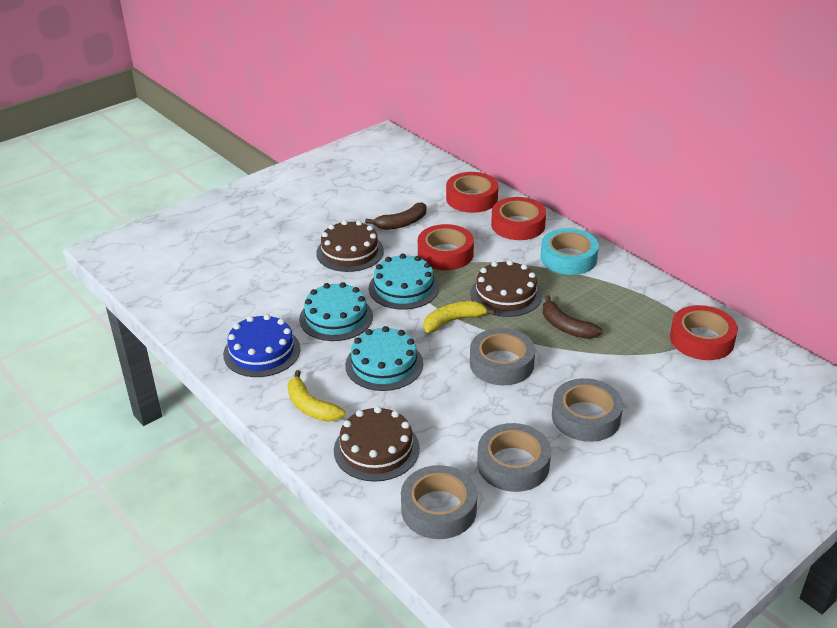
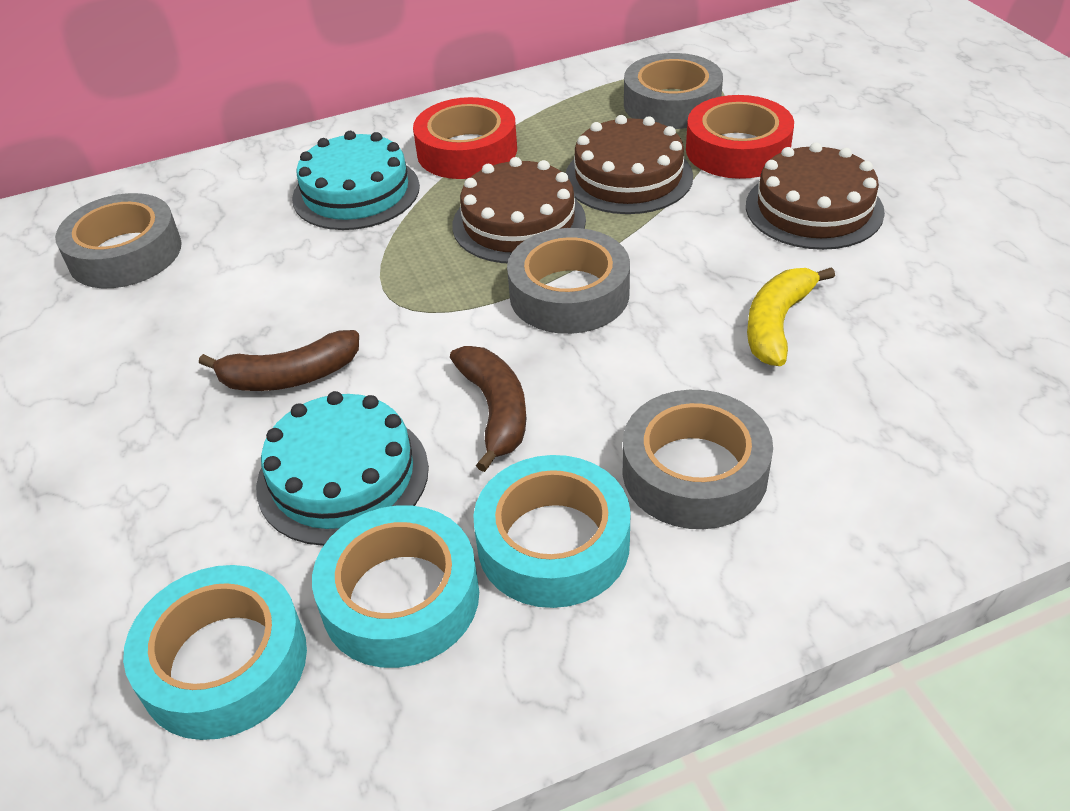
blue cake: [223,314,301,377] = 1 -> none = 0
red tape: [418,224,474,270] [446,172,498,213] [491,197,546,240] [670,305,738,360] = 4 -> [413,97,517,179] [686,95,794,179] = 2
turquoise cake: [299,282,373,341] [345,326,423,391] [369,254,439,310] = 3 -> [256,391,429,546] [292,131,420,230] = 2
turquoise tape: [541,228,599,275] = 1 -> [123,565,307,740] [312,505,479,668] [473,455,631,608] = 3
yellow banana: [287,370,346,422] [424,301,496,333] = 2 -> [747,267,835,366] = 1

